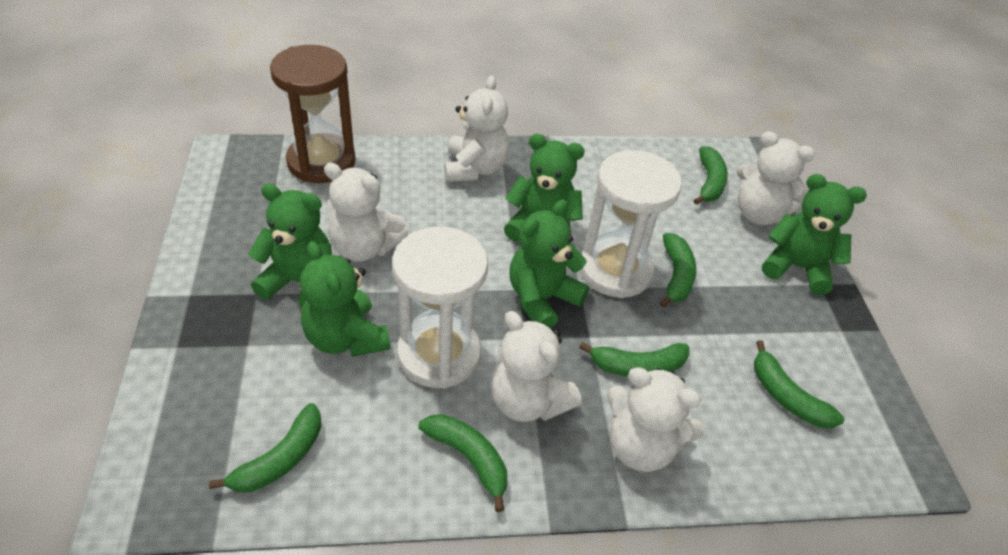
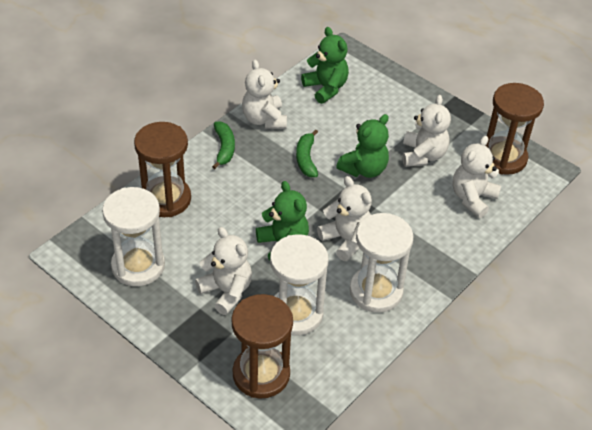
brown hourglass: [270,45,356,183] = 1 -> [134,122,191,217] [231,294,293,399] [486,83,544,175] = 3
green banana: [209,403,321,492] [418,414,507,512] [579,342,689,377] [659,233,696,308] [694,146,728,205] [754,340,844,428] = 6 -> [212,121,235,169] [296,129,318,177] = 2
green teddy bear: [248,184,332,308] [300,241,390,357] [504,134,585,242] [509,200,589,329] [762,174,867,295] = 5 -> [256,181,309,261] [301,27,349,104] [336,114,389,178] = 3
white hourglass: [392,227,488,388] [580,150,682,298] = 2 -> [102,187,165,286] [270,234,328,336] [350,213,414,313] = 3

